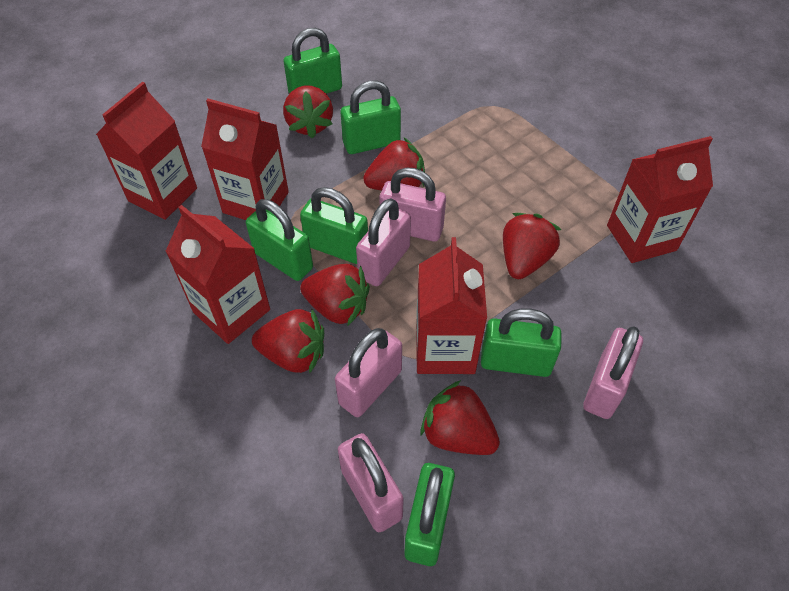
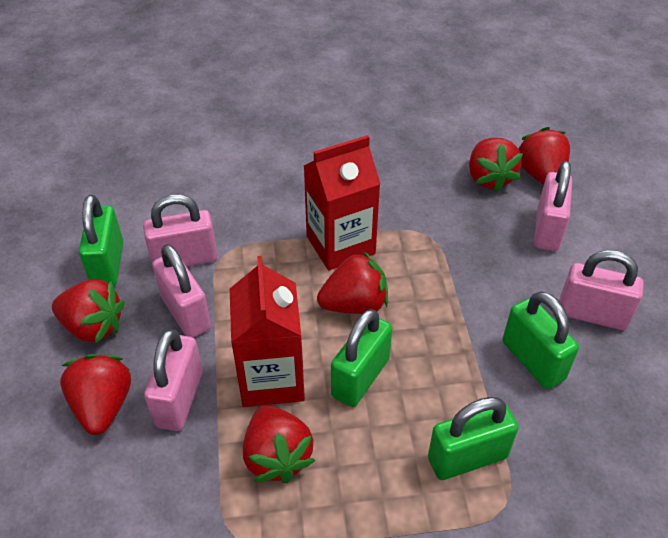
green padlock: [246,199,313,281] [283,28,342,94] [300,187,368,264] [341,80,401,154] [405,463,455,566] [481,308,562,377] = 6 -> [79,195,123,286] [331,309,392,407] [428,397,519,480] [503,291,579,389] = 4
red carton: [96,82,197,220] [165,205,270,344] [201,98,289,220] [416,237,487,374] [607,136,713,263] = 5 -> [230,256,305,407] [304,135,380,271] = 2

